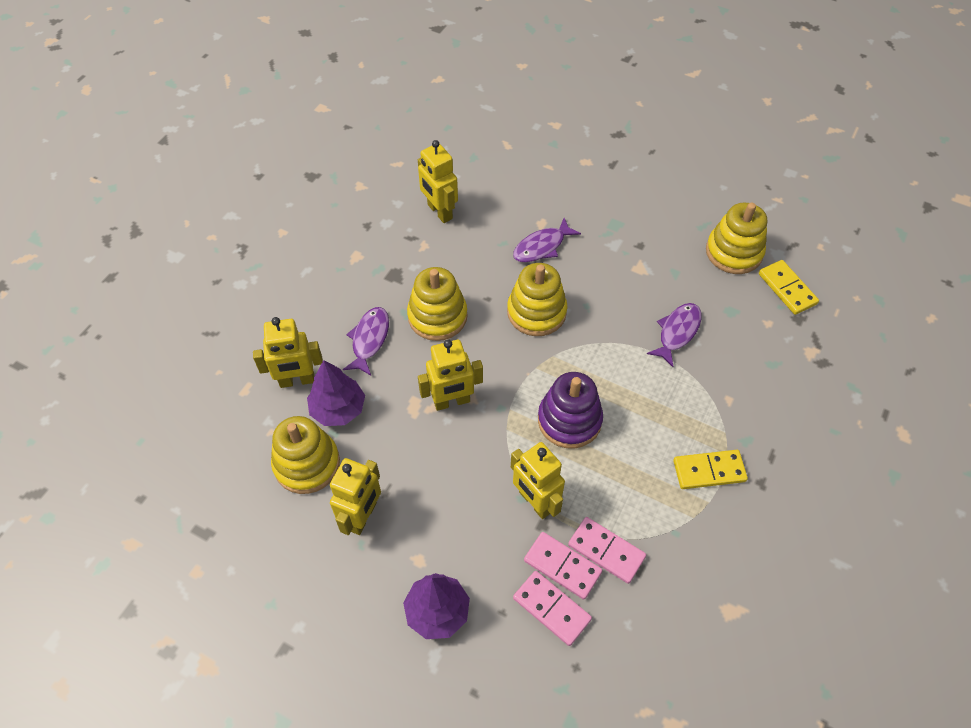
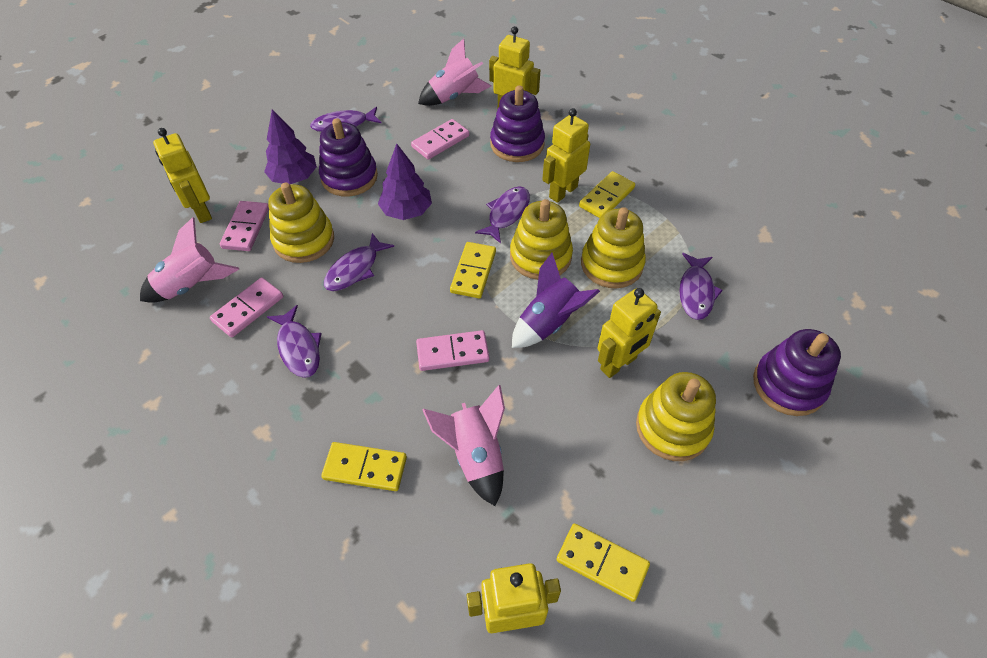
pink domino: [513,571,592,646] [524,532,602,600] [568,517,646,584] = 3 -> [210,277,283,338] [220,201,269,251] [411,119,469,160] [416,330,489,371] = 4
pink rocket: none = 0 -> [140,217,239,303] [418,39,491,106] [422,385,505,506] = 3
purple fish: [343,307,389,376] [513,218,581,262] [647,303,702,367] = 3 -> [267,305,322,378] [310,107,382,132] [324,233,394,291] [475,187,530,243] [679,253,723,320] = 5
purple rocket: none = 0 -> [512,253,600,348] = 1
purple stacking toy: [538,372,603,449] = 1 -> [319,118,378,197] [490,85,545,162] [753,329,841,416] = 3
yellow domino: [673,450,748,489] [759,260,819,315] = 2 -> [321,442,407,491] [450,242,496,298] [557,524,650,602] [579,171,635,218] = 4

